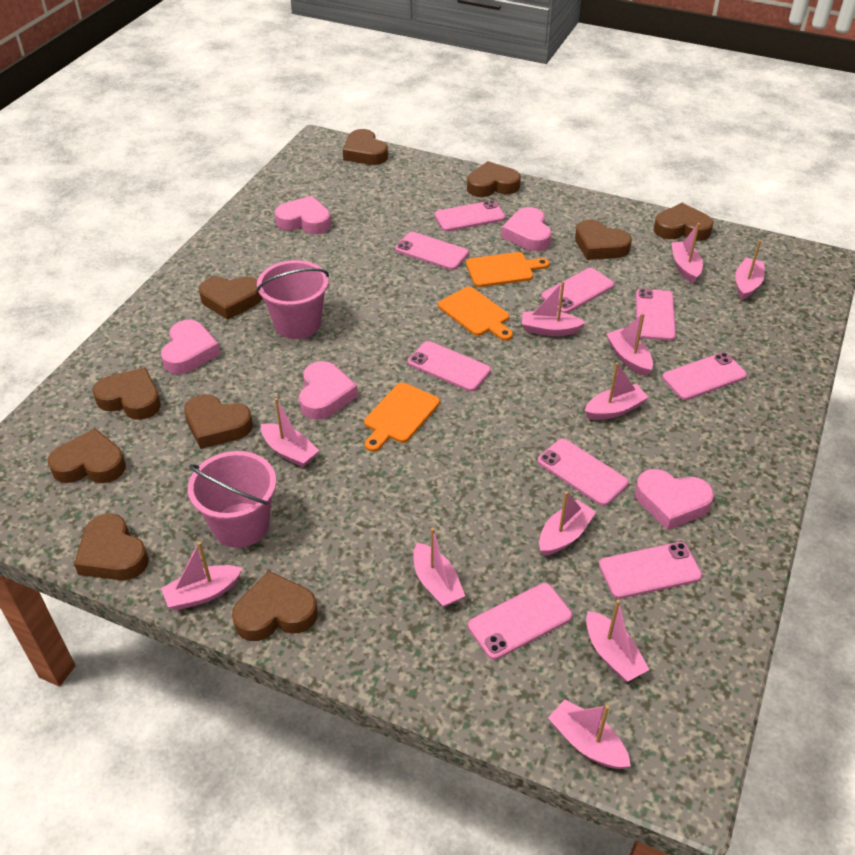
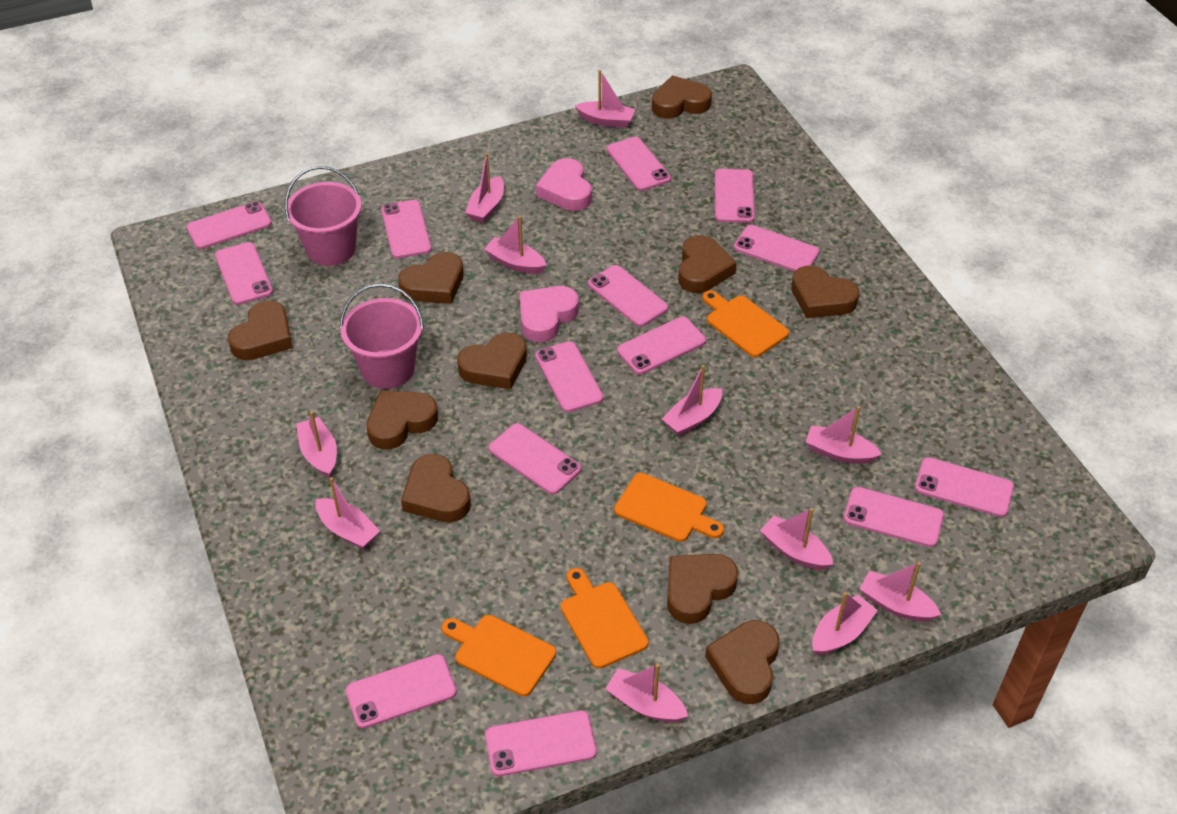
orange cutting board: [364,382,440,452] [438,287,513,341] [466,252,550,287] = 3 -> [442,615,556,696] [561,568,648,669] [614,473,724,542] [702,290,789,357] = 4
pink heart: [161,320,220,374] [275,196,331,234] [299,361,358,420] [501,207,552,251] [635,469,714,530] = 5 -> [520,286,579,342] [536,158,592,211] = 2
pink phone: [395,232,469,270] [408,341,491,391] [434,200,505,231] [468,583,572,660] [537,439,629,506] [541,268,614,313] [599,542,702,599] [636,288,676,341] [662,352,747,400] = 9 -> [186,201,272,249] [215,242,273,305] [346,654,457,729] [381,200,432,258] [485,710,597,776] [489,423,581,494] [535,341,604,412] [588,265,668,327] [607,137,671,191] [617,317,706,375] [715,169,755,223] [734,225,820,272] [843,487,944,547] [915,457,1014,517] = 14

